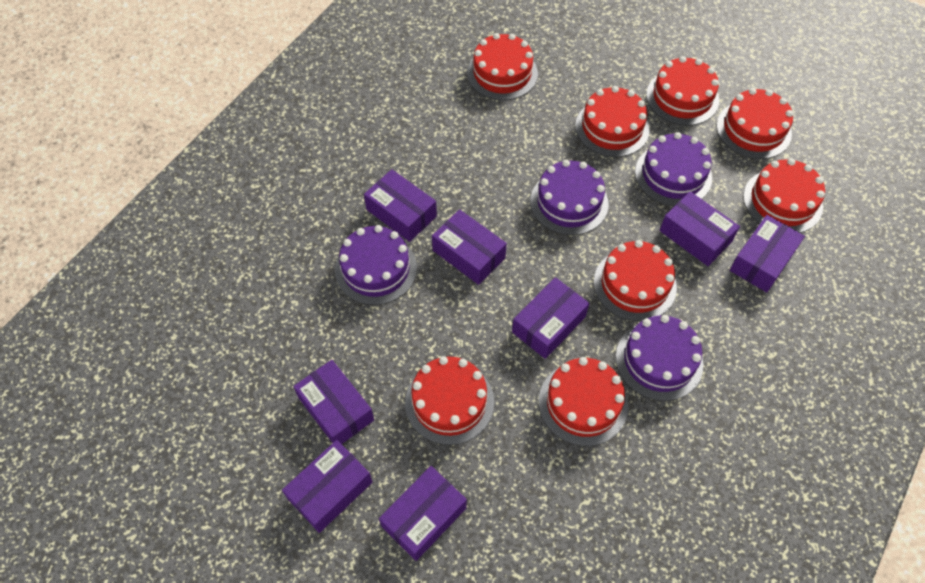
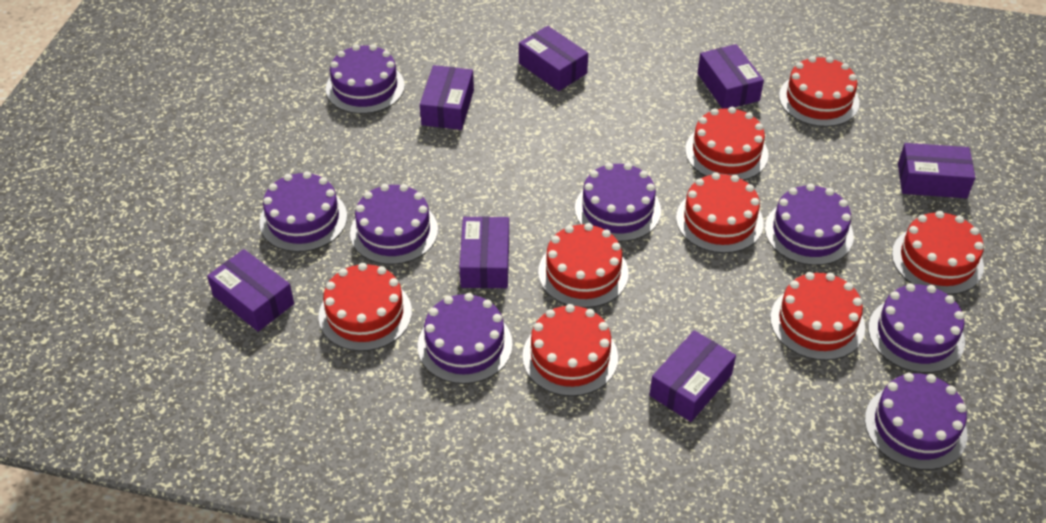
purple box: [282,440,372,533] [293,360,374,444] [364,169,437,242] [379,466,467,561] [432,209,507,285] [512,277,589,359] [659,191,740,266] [730,215,805,292] = 8 -> [207,249,294,332] [420,65,474,130] [459,216,509,288] [519,26,588,91] [650,330,736,422] [697,44,764,109] [898,143,975,198] = 7
purple cake: [335,225,417,305] [530,159,608,235] [616,315,703,401] [635,132,712,206] = 4 -> [259,171,347,252] [326,44,405,114] [350,184,438,265] [418,293,513,384] [575,163,661,242] [765,184,854,266] [865,373,967,470] [868,283,965,373] = 8

